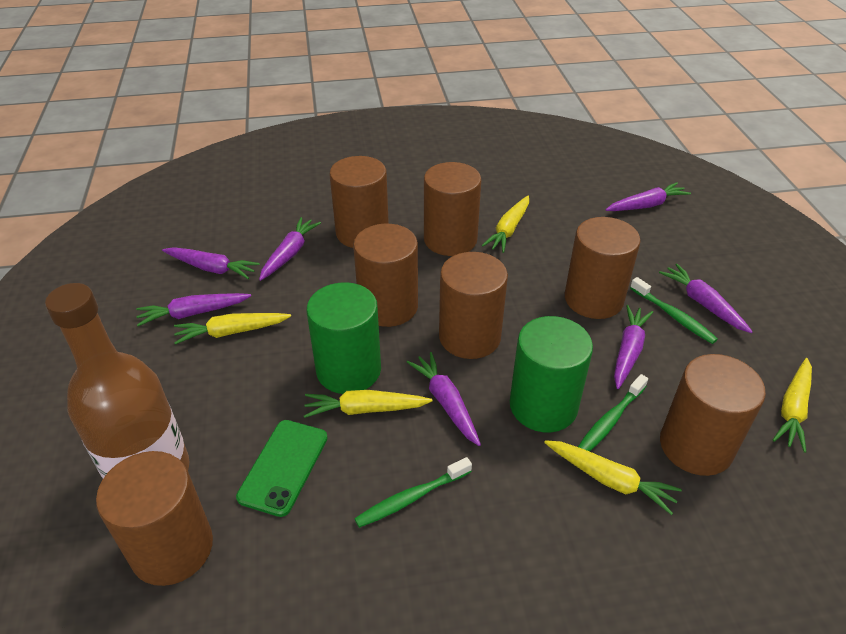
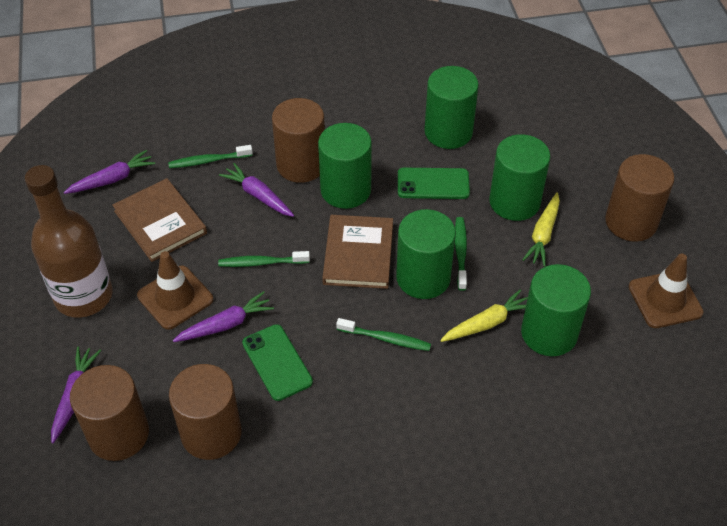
brown book: none = 0 -> [112,178,207,262] [322,215,393,289] = 2
brown cylinder: [96,451,213,586] [329,156,389,248] [353,224,418,327] [424,162,481,256] [439,252,508,359] [565,217,641,319] [660,354,766,476] = 7 -> [70,365,149,461] [169,364,242,460] [272,98,325,183] [605,154,674,242] = 4
brown traffic cone: none = 0 -> [137,251,213,330] [629,254,704,328] = 2
green cylinder: [306,282,381,394] [510,316,593,432] = 2 -> [318,123,372,209] [396,209,456,299] [424,66,479,149] [489,134,551,221] [521,264,591,356] = 5
green phone: [236,420,328,517] = 1 -> [242,324,313,401] [398,168,470,199] = 2
green toothbrush: [354,457,472,528] [578,374,648,451] [630,277,718,344] = 3 -> [168,145,253,168] [218,251,310,267] [336,318,431,351] [455,217,467,291] = 4
purple carrot: [136,293,251,326] [162,247,260,279] [259,217,321,281] [407,352,481,446] [606,182,691,211] [614,305,653,389] [659,264,753,333] = 7 -> [51,346,101,443] [64,150,155,194] [173,291,274,342] [219,163,294,217] = 4
yellow carrot: [174,313,291,345] [304,390,432,418] [482,196,529,253] [544,440,682,515] [773,358,812,453] = 5 -> [440,289,528,342] [522,192,560,267] = 2

